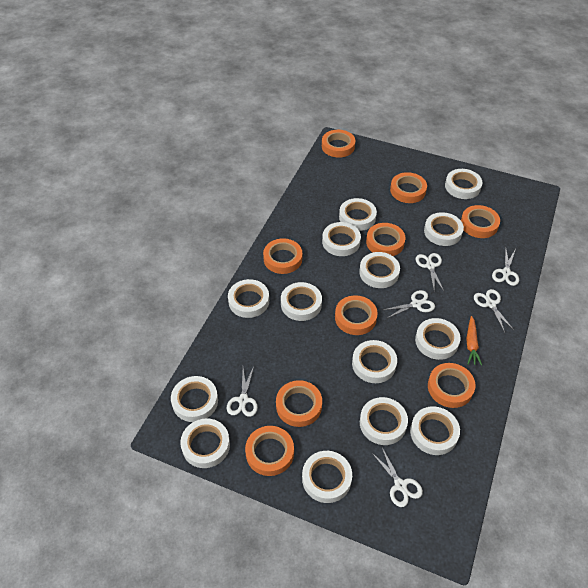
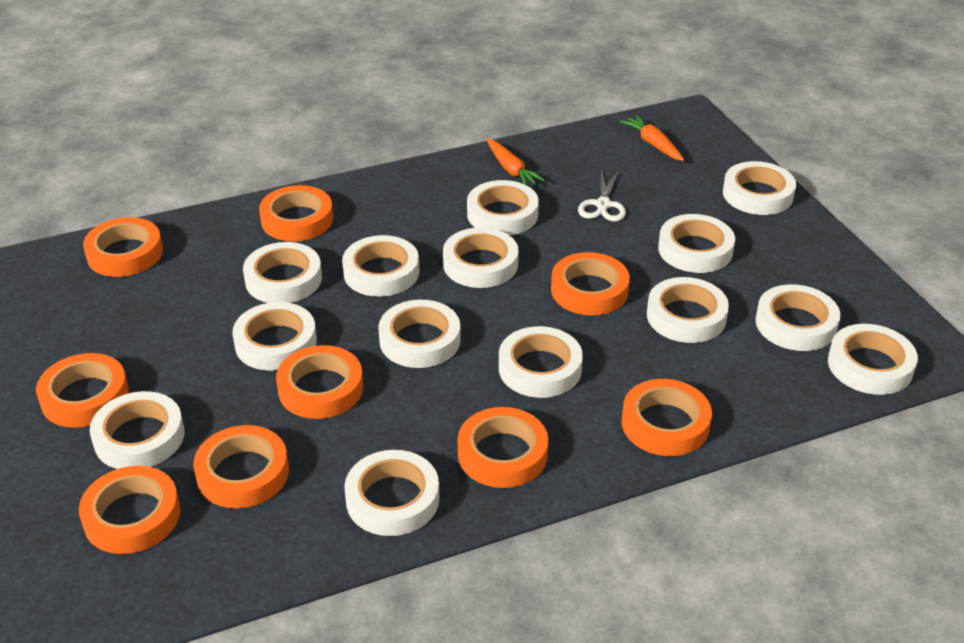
orange carrot: [466,316,482,366] = 1 -> [487,139,545,185] [620,115,684,161] = 2
white scissors: [226,366,258,417] [371,446,423,507] [383,290,435,319] [416,253,444,293] [474,289,515,332] [492,249,519,286] = 6 -> [578,169,626,221] = 1

